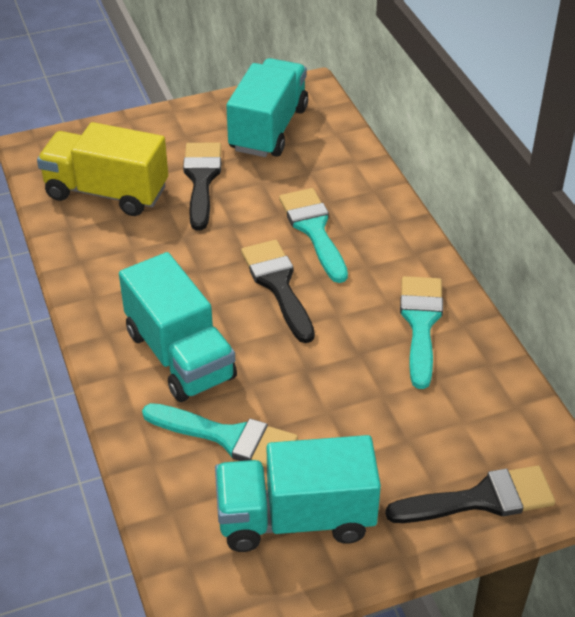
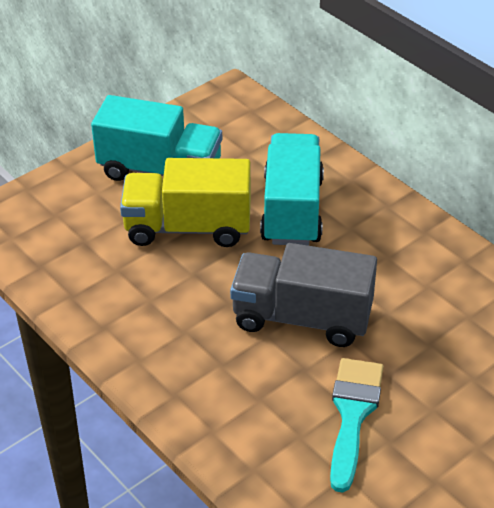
black brush: [183,143,221,230] [241,240,315,343] [385,466,555,523] = 3 -> none = 0
grey truck: none = 0 -> [230,243,377,347] = 1
turquoise brush: [142,403,298,467] [279,188,348,283] [400,276,443,389] = 3 -> [330,358,384,493] = 1
turquoise truck: [119,252,237,402] [215,435,381,552] [226,58,308,157] = 3 -> [91,95,222,181] [260,133,324,246] = 2

